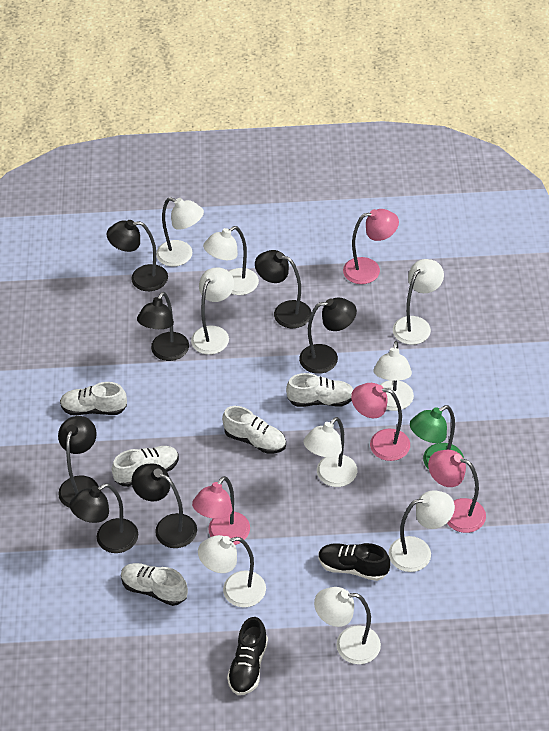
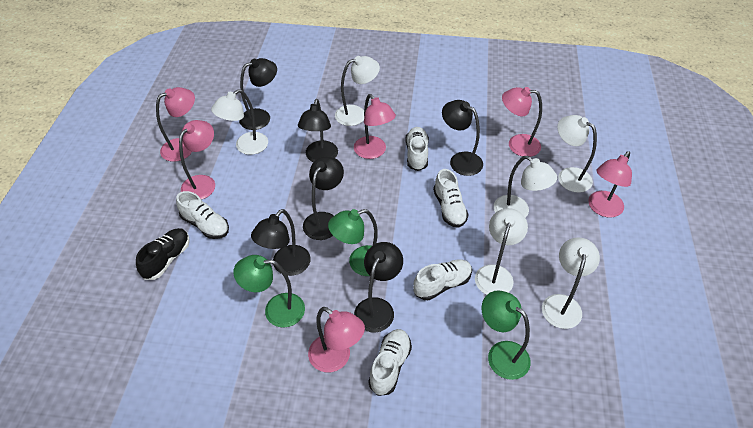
black lamp: [58,416,99,508] [70,483,138,553] [107,220,168,291] [132,463,197,548] [137,292,189,361] [255,250,311,328] [299,297,357,374] = 7 -> [239,58,277,130] [251,209,311,276] [298,99,338,162] [303,157,344,240] [354,242,403,332] [442,100,483,176] = 6
black shoe: [227,617,268,695] [318,543,390,581] = 2 -> [136,228,190,280] = 1
green lamp: [410,405,464,470] = 1 -> [233,255,305,328] [328,209,378,276] [482,290,531,380] = 3
pink lamp: [192,476,250,545] [343,209,399,284] [351,383,410,461] [428,450,486,533] = 4 -> [156,87,195,162] [179,120,215,200] [308,307,365,372] [354,94,396,159] [502,87,542,157] [588,151,632,218] = 6
white lamp: [156,197,204,267] [191,268,234,355] [198,535,266,607] [203,226,259,295] [304,417,357,487] [314,587,381,664] [374,341,414,411] [388,490,455,572] [393,259,444,345] = 9 -> [211,89,268,155] [335,56,380,126] [475,208,528,295] [494,156,557,218] [542,237,600,329] [557,115,597,193] = 6

